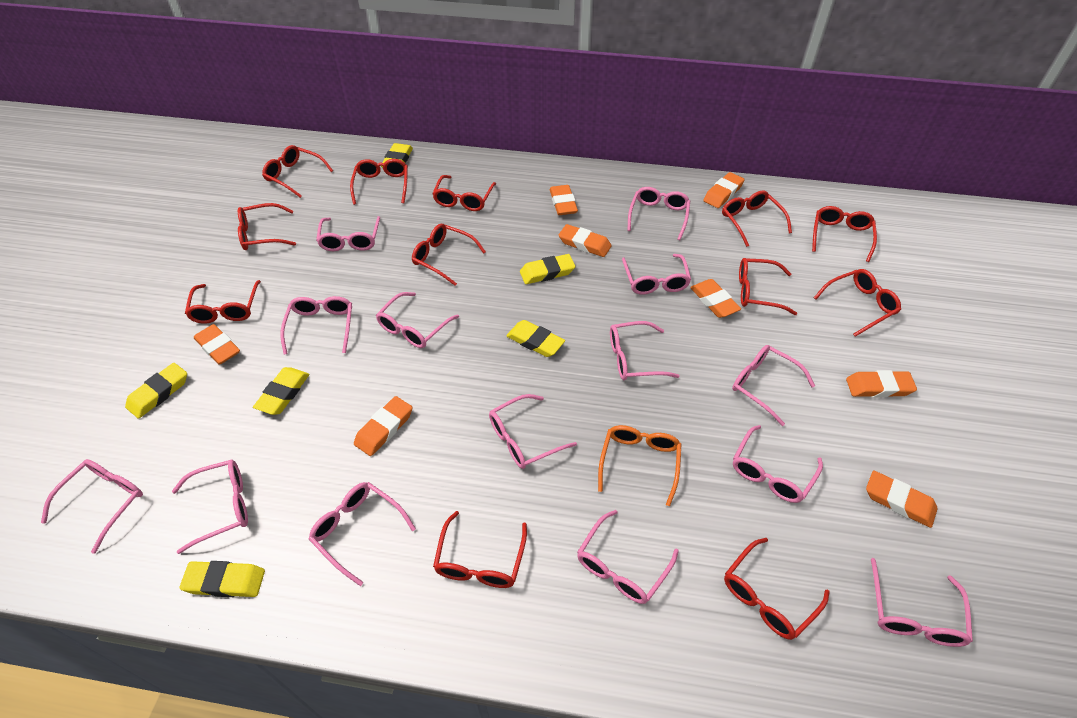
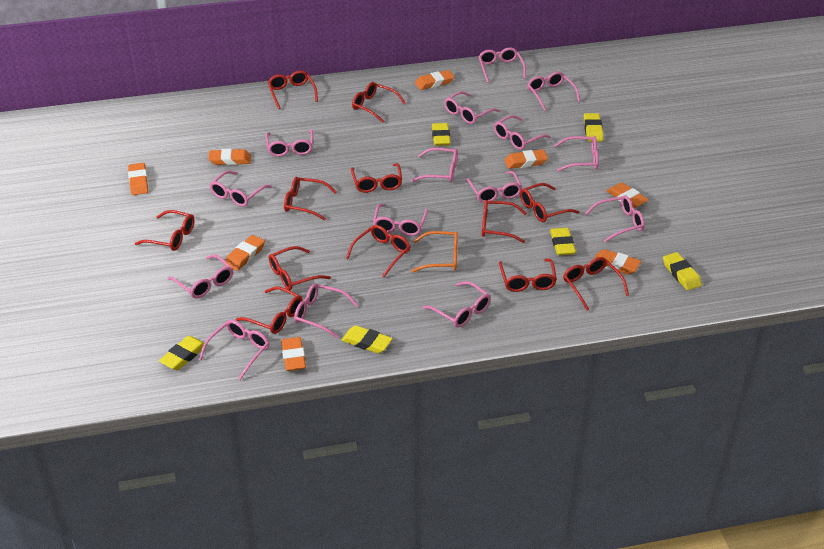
pink glasses: [41,459,143,554] [172,459,248,554] [280,296,352,355] [309,482,416,586] [316,216,381,251] [376,292,459,348] [489,394,577,469] [577,510,679,604] [610,321,680,380] [622,254,691,294] [627,187,690,240] [732,345,815,426] [733,425,823,503] [871,558,973,647] = 14 -> [168,254,233,298] [199,320,270,380] [210,171,272,207] [265,130,313,157] [294,283,358,338] [373,204,428,236] [411,148,458,183] [423,281,491,328] [444,91,500,124] [466,171,522,203] [478,48,526,83] [494,115,551,150] [527,71,580,111] [554,136,599,172] [585,195,645,242] = 15

